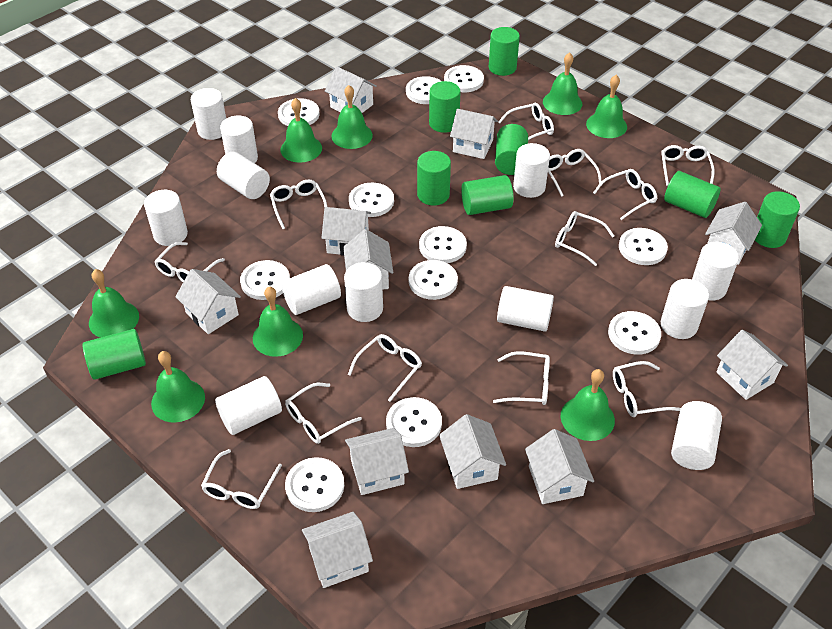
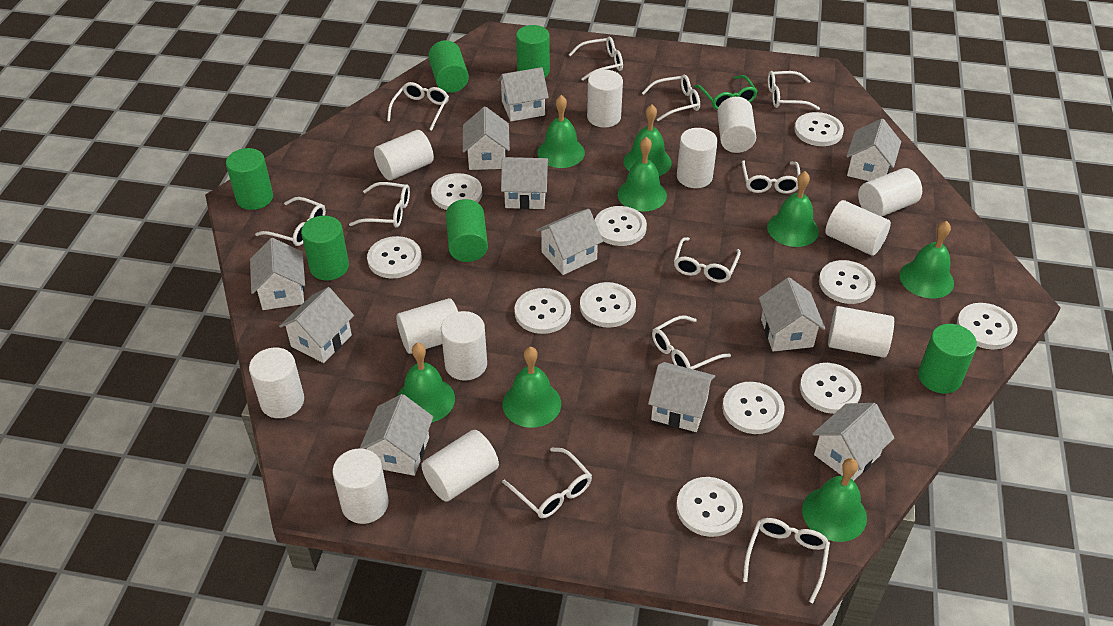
green cylinder: [83,329,146,380] [417,151,451,205] [429,81,461,133] [461,175,514,215] [489,27,520,76] [495,124,528,175] [664,171,721,218] [755,191,800,248] = 8 -> [226,148,273,210] [301,216,349,281] [428,40,469,93] [446,199,488,262] [516,25,550,77] [918,324,977,394] = 6
green glasses: none = 0 -> [694,75,758,110] = 1
white glasses: [154,242,225,282] [201,449,282,509] [270,180,327,229] [285,383,362,444] [348,334,422,402] [493,351,550,405] [498,103,554,140] [548,149,602,197] [555,211,614,266] [593,169,657,220] [613,361,681,417] [661,145,715,186] = 12 -> [255,197,326,246] [349,182,410,227] [387,82,449,131] [502,447,592,518] [569,37,623,81] [642,75,700,121] [652,315,731,369] [674,237,741,283] [741,160,800,194] [743,518,830,603] [768,71,820,110] = 11

